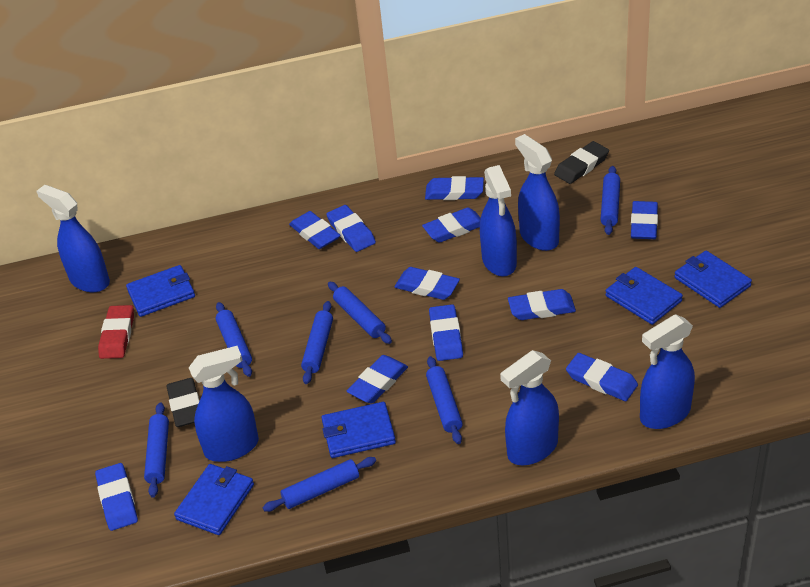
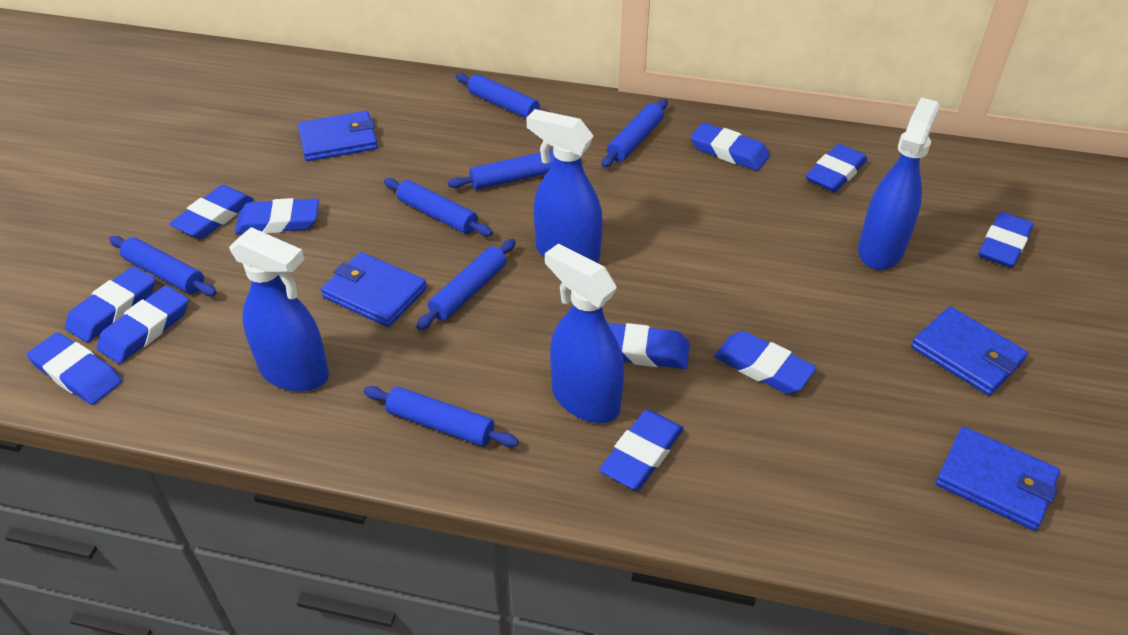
black eraser: [166,378,200,427] [554,141,609,184] = 2 -> none = 0
blue spray bottle: [37,185,110,292] [189,346,259,462] [480,165,517,276] [500,350,559,465] [515,134,560,251] [640,314,695,429] = 6 -> [229,227,329,392] [526,109,603,263] [545,244,624,423] [858,97,940,270] = 4
blue wallet: [126,265,195,317] [174,464,254,535] [321,402,396,458] [605,267,683,325] [674,251,752,308] = 5 -> [298,111,378,161] [321,252,427,327] [911,306,1028,396] [936,426,1060,531] = 4
red eraser: [98,305,134,359] = 1 -> none = 0

